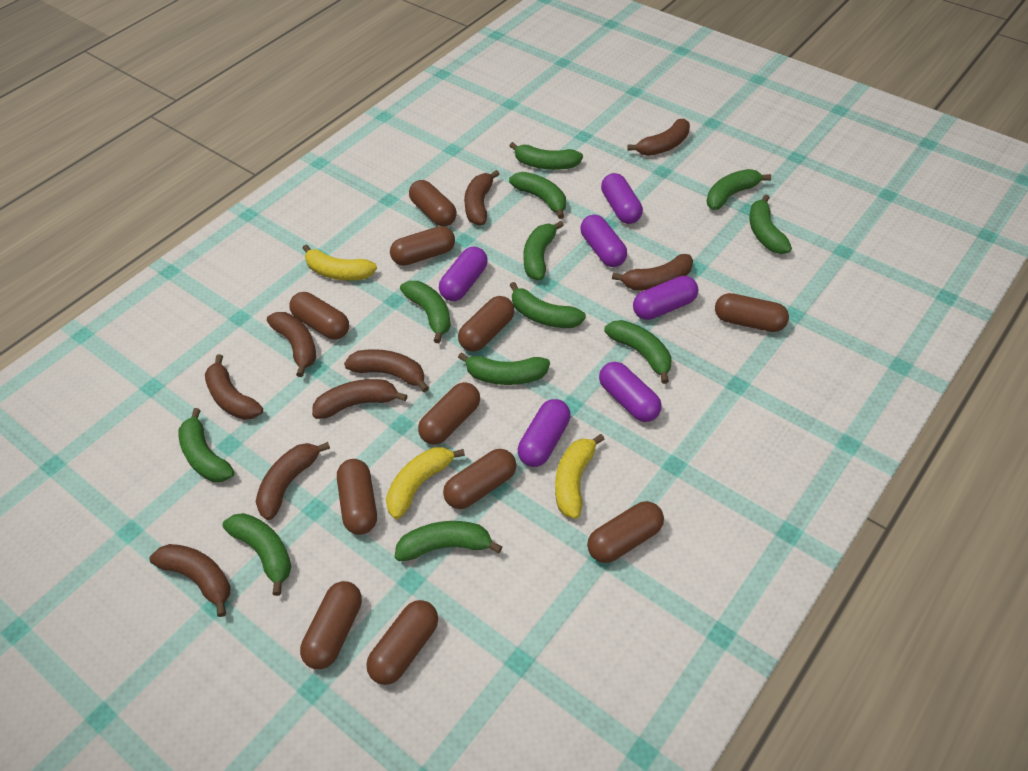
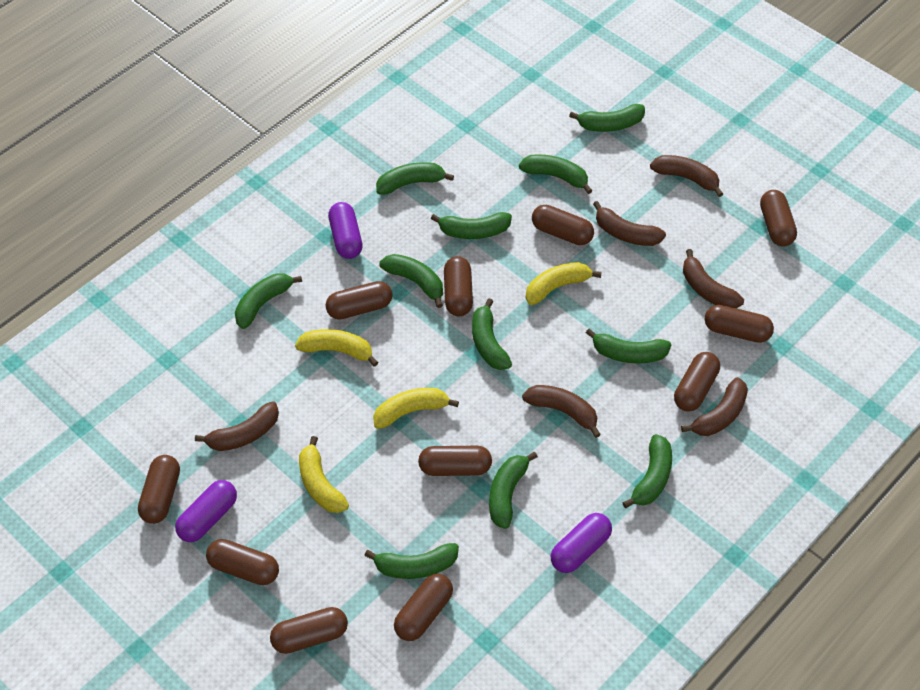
brown banana: [149,544,231,617] [205,354,263,420] [256,442,330,520] [267,312,316,377] [312,379,408,419] [344,349,429,392] [464,170,499,225] [612,254,693,290] [627,119,690,156] = 9 -> [195,401,279,451] [522,385,601,438] [593,201,666,246] [650,155,723,197] [681,377,748,436] [683,249,744,308] = 6
green banana: [179,408,235,482] [222,513,291,596] [395,521,503,561] [400,281,451,343] [458,352,550,385] [509,142,583,170] [509,172,566,219] [510,282,586,328] [524,221,564,280] [604,320,671,384] [707,169,771,210] [749,194,792,254] = 12 -> [235,273,302,329] [364,543,459,579] [376,162,454,195] [379,254,443,308] [431,212,512,239] [472,298,512,370] [489,452,538,529] [519,154,593,194] [569,104,645,132] [586,328,671,364] [622,434,672,508] = 11
purple capsule: [439,247,488,301] [518,399,571,467] [580,214,627,267] [599,362,662,422] [601,173,643,224] [633,276,698,320] = 6 -> [175,480,237,542] [328,202,362,259] [551,513,612,573] = 3
yellow banana: [302,244,377,281] [386,447,465,519] [555,434,605,519] = 3 -> [295,329,378,367] [299,436,349,513] [373,388,459,429] [526,262,602,305] = 4

